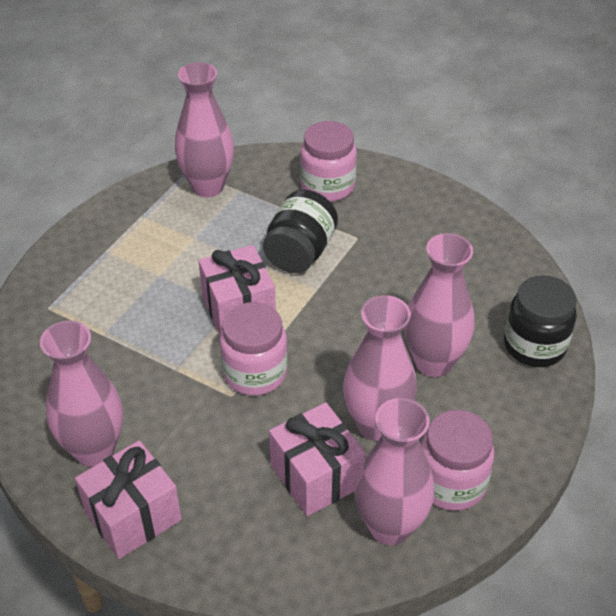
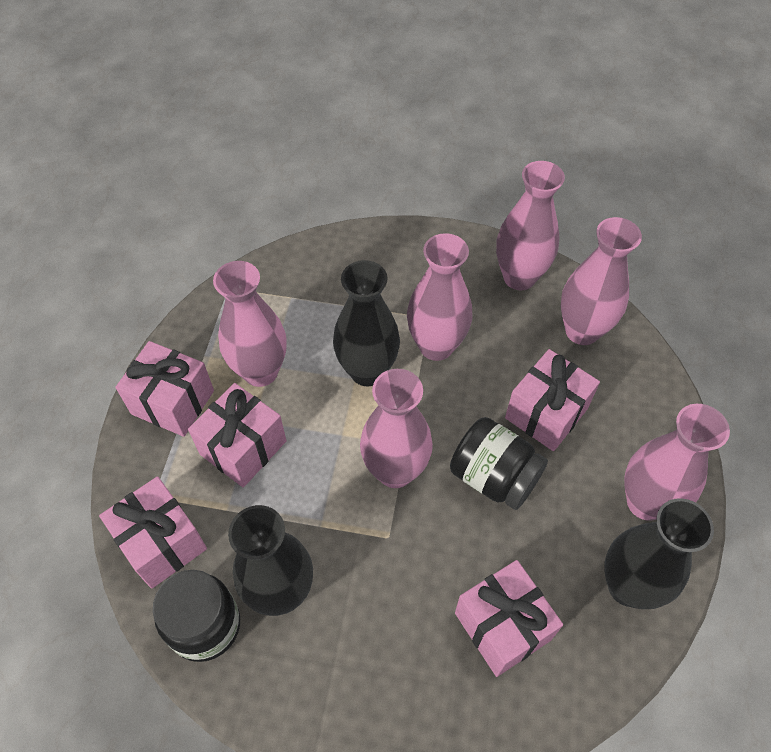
black vase: none = 0 -> [228,505,313,616] [333,260,400,386] [604,498,714,609] = 3
pink gift: [75,440,182,559] [199,245,276,335] [269,402,365,516] = 3 -> [99,476,207,589] [115,341,214,437] [188,383,286,487] [455,560,563,677] [505,349,600,451] = 5
pink jar: [220,302,288,396] [300,121,357,202] [421,410,494,511] = 3 -> none = 0
pink vase: [40,321,123,467] [175,62,234,197] [343,295,417,441] [354,398,435,545] [405,233,474,377] = 5 -> [213,261,287,387] [360,369,433,488] [407,233,472,361] [496,161,565,290] [561,217,642,345] [624,404,730,521] = 6

